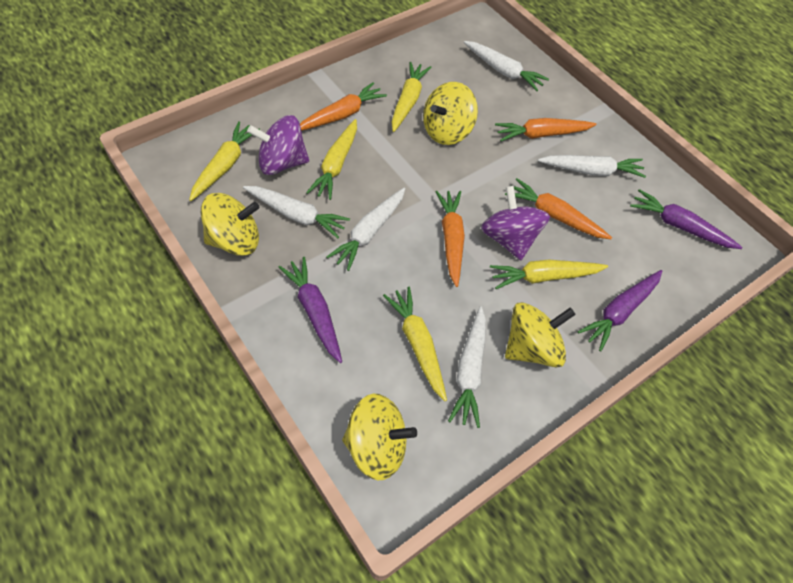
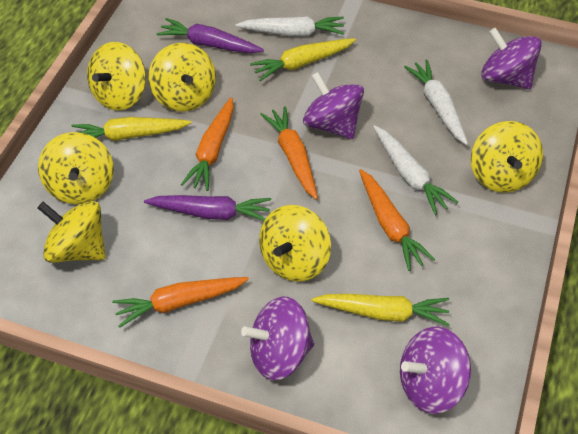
purple carrot: [278,257,342,363] [578,270,662,351] [630,189,743,249] = 3 -> [144,195,271,221] [157,18,264,53] = 2
purple spinning top: [247,115,309,175] [481,186,550,260] = 2 -> [241,296,314,381] [303,72,364,139] [400,327,471,414] [481,28,542,89] = 4
white carrot: [243,186,350,238] [327,188,405,271] [448,306,486,428] [464,41,549,91] [538,155,646,178] = 5 -> [235,16,344,36] [373,125,458,215] [404,59,468,145] = 3
yellow carrot: [189,121,260,201] [306,119,357,200] [383,287,447,402] [391,62,432,132] [490,260,608,289] = 5 -> [71,117,192,141] [250,38,356,81] [311,294,449,326] = 3
yellow spinning top: [201,193,260,256] [342,393,417,480] [423,82,478,145] [505,302,576,367] = 4 -> [37,201,106,263] [38,132,114,204] [87,42,146,110] [149,43,216,111] [259,205,331,282] [471,121,543,193] = 6

